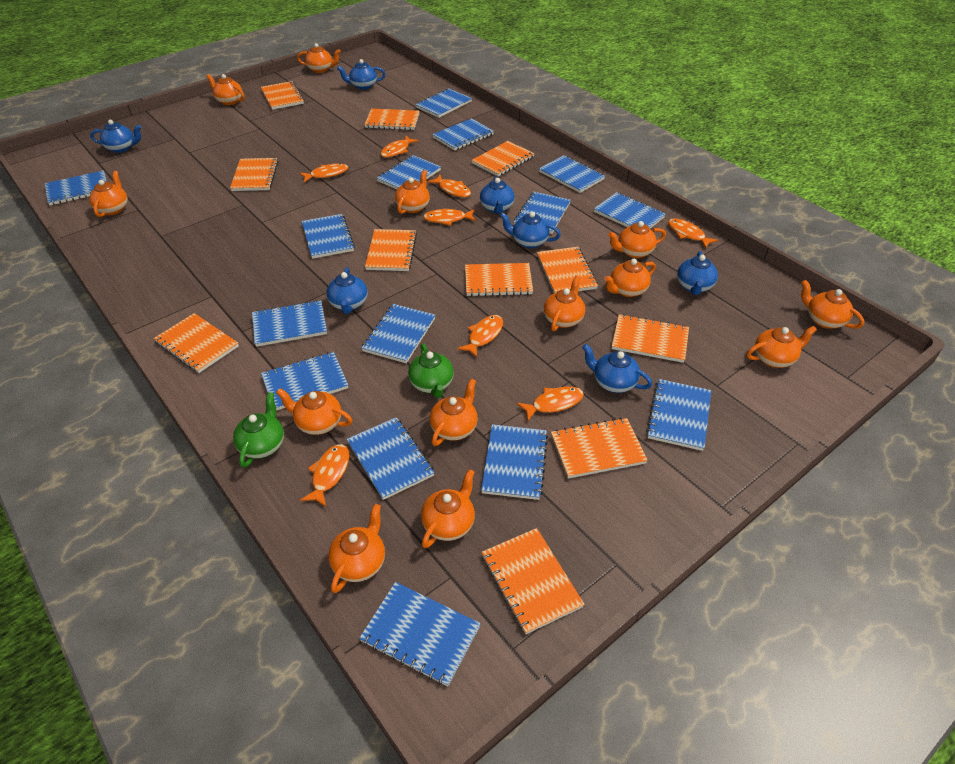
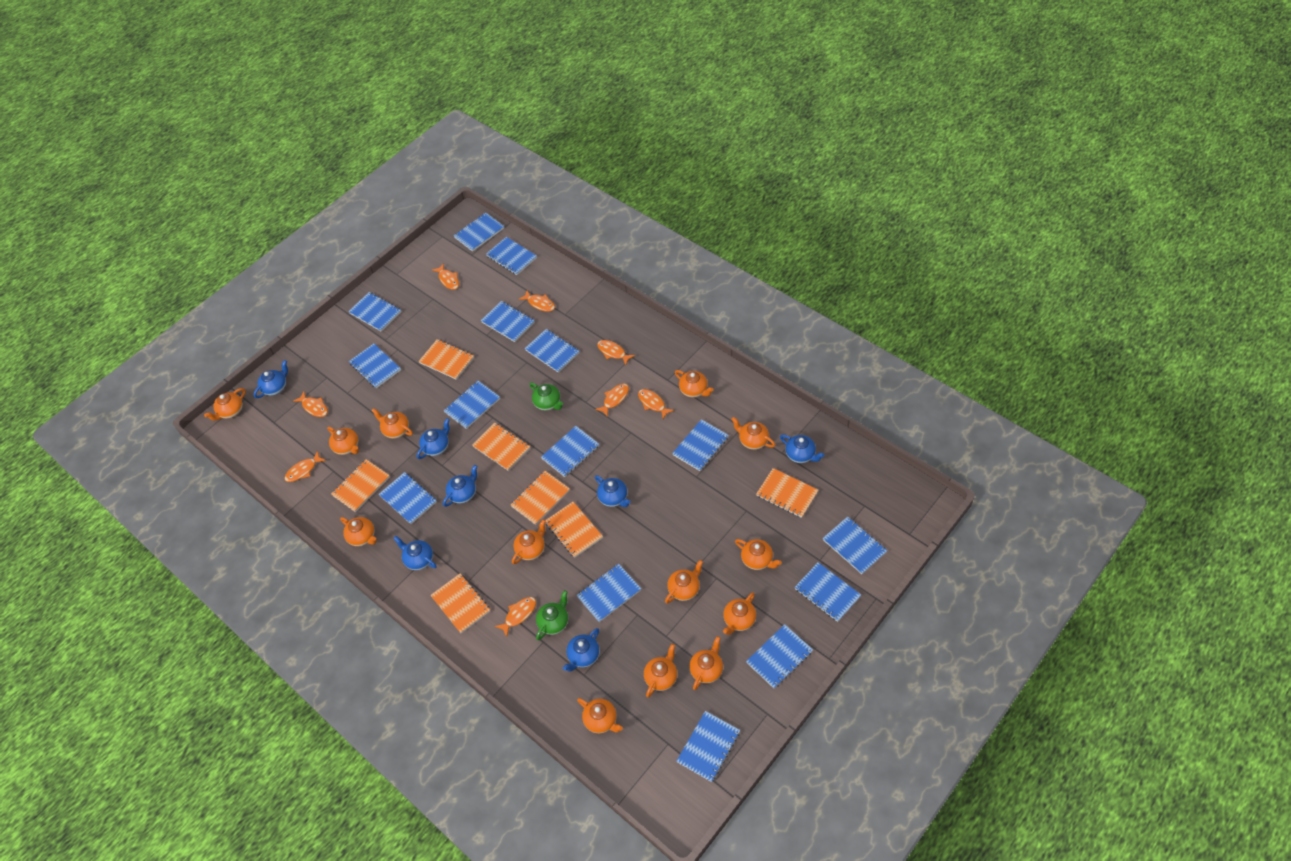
orange notebook: [154,313,239,373] [230,158,278,191] [261,81,304,110] [364,108,419,130] [365,229,417,271] [465,263,533,296] [471,141,535,177] [482,528,584,634] [537,247,598,293] [551,418,648,478] [612,314,689,363] = 11 -> [331,459,390,512] [419,339,474,380] [430,573,490,633] [472,423,530,471] [511,471,570,525] [545,502,603,558] [756,468,818,518] = 7

